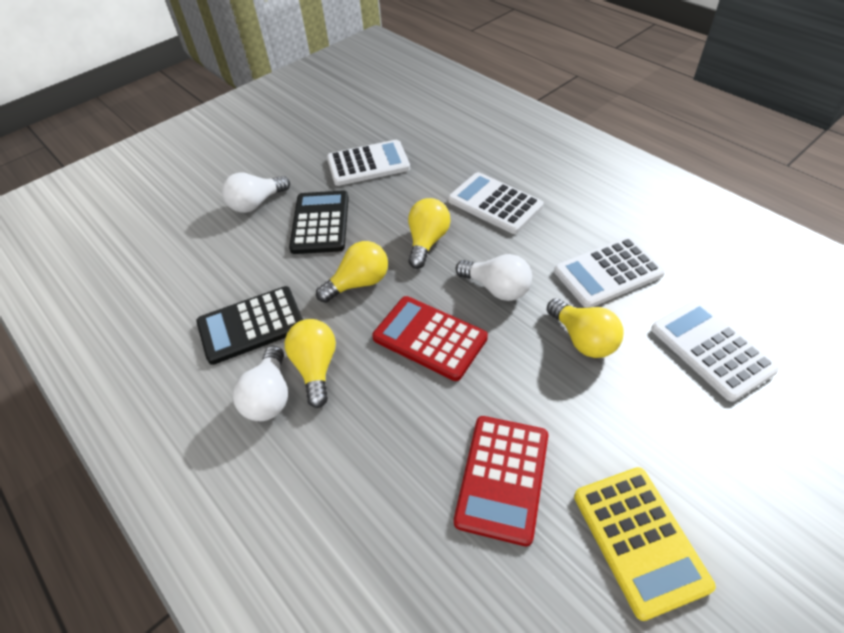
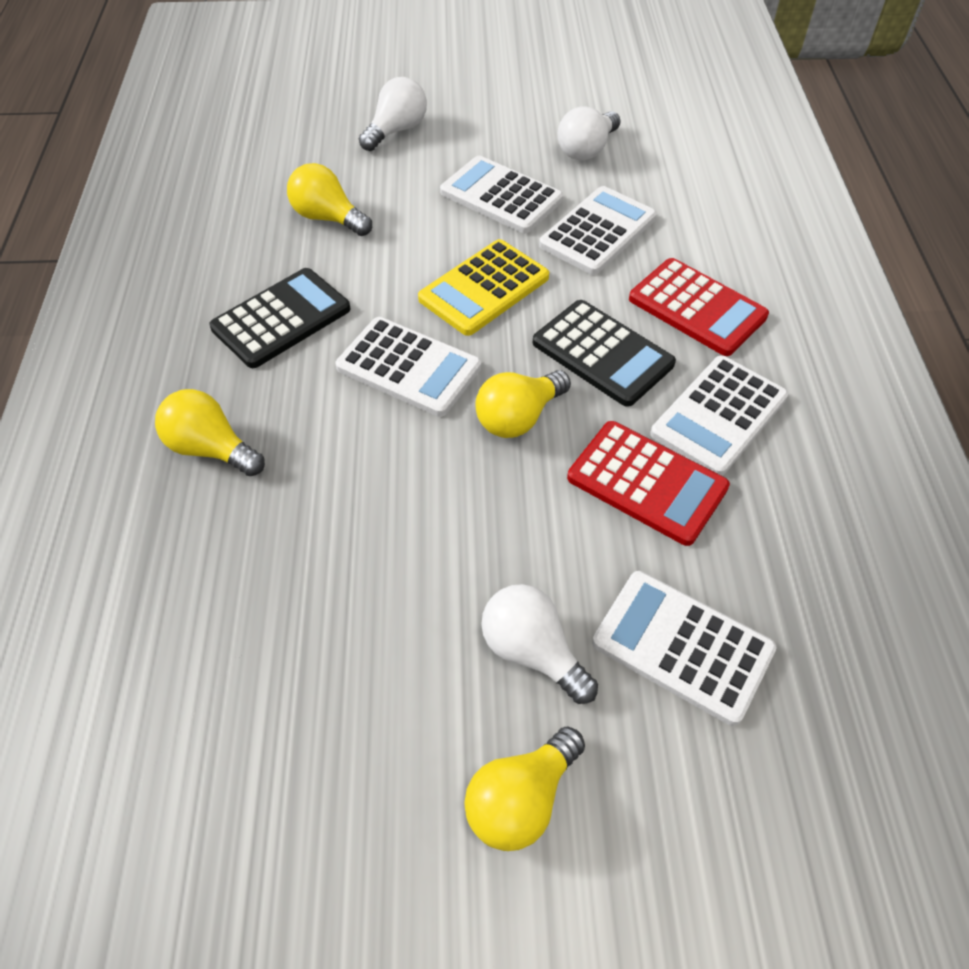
white calculator: [327,140,410,186] [448,172,544,234] [554,237,665,308] [651,300,780,402] = 4 -> [335,317,481,417] [440,156,563,233] [539,186,657,275] [592,571,777,726] [650,356,788,476] = 5

